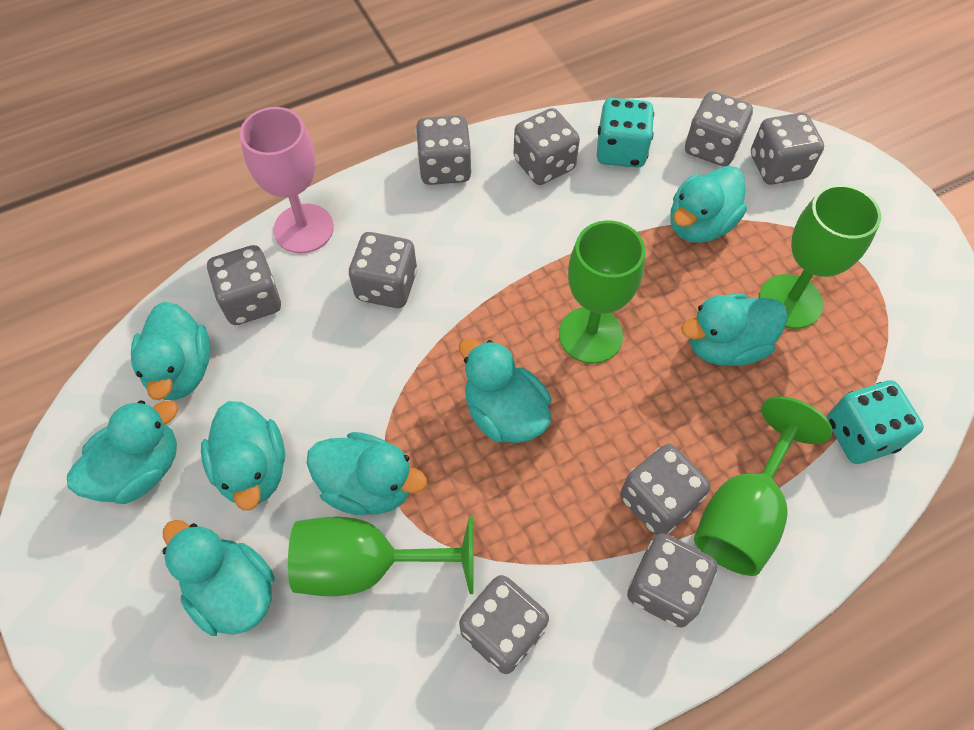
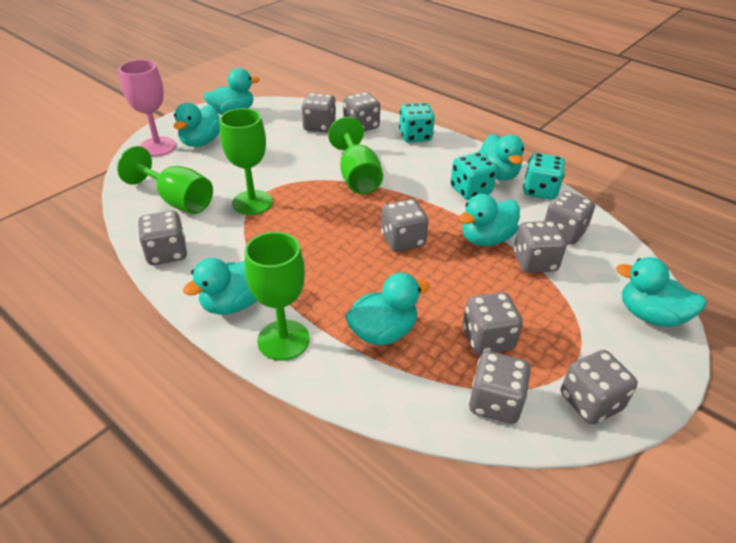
turquoise dice: [597,98,654,168] [827,380,924,464] = 2 -> [399,103,435,142] [450,152,497,200] [523,153,565,200] = 3
turquoise duck: [67,400,178,504] [131,302,210,400] [162,520,275,636] [201,401,285,511] [307,432,427,515] [459,338,551,443] [671,166,747,243] [681,293,788,366] = 8 -> [174,103,220,147] [183,258,257,315] [203,68,260,115] [345,273,430,345] [459,194,520,246] [478,134,524,180] [616,257,707,327] = 7

